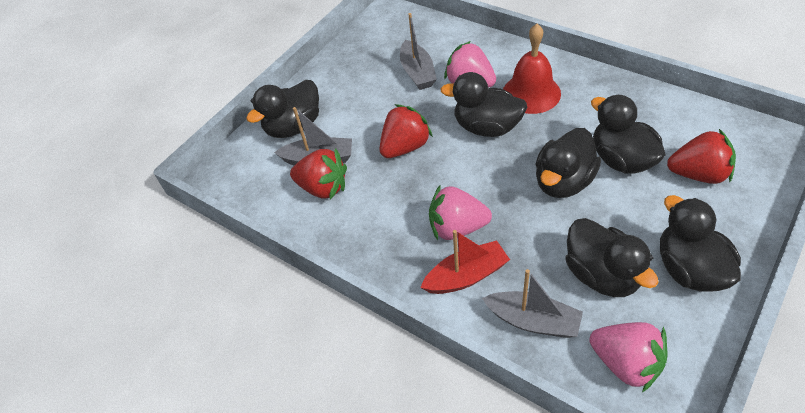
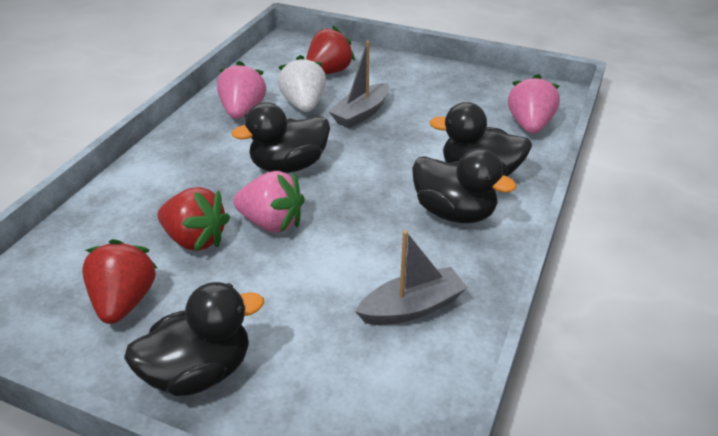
black duck: [246,80,319,138] [441,72,527,137] [535,128,601,198] [565,218,659,297] [591,95,666,174] [660,195,741,292] = 6 -> [124,282,264,396] [232,102,330,173] [412,148,517,223] [429,102,532,176] = 4
grey boat: [274,107,352,165] [400,13,437,90] [482,269,583,338] = 3 -> [329,41,389,128] [355,230,468,325] = 2
red bell: [503,24,561,114] = 1 -> none = 0
red boat: [420,230,510,294] = 1 -> none = 0
white strawberry: none = 0 -> [278,55,326,112] = 1

